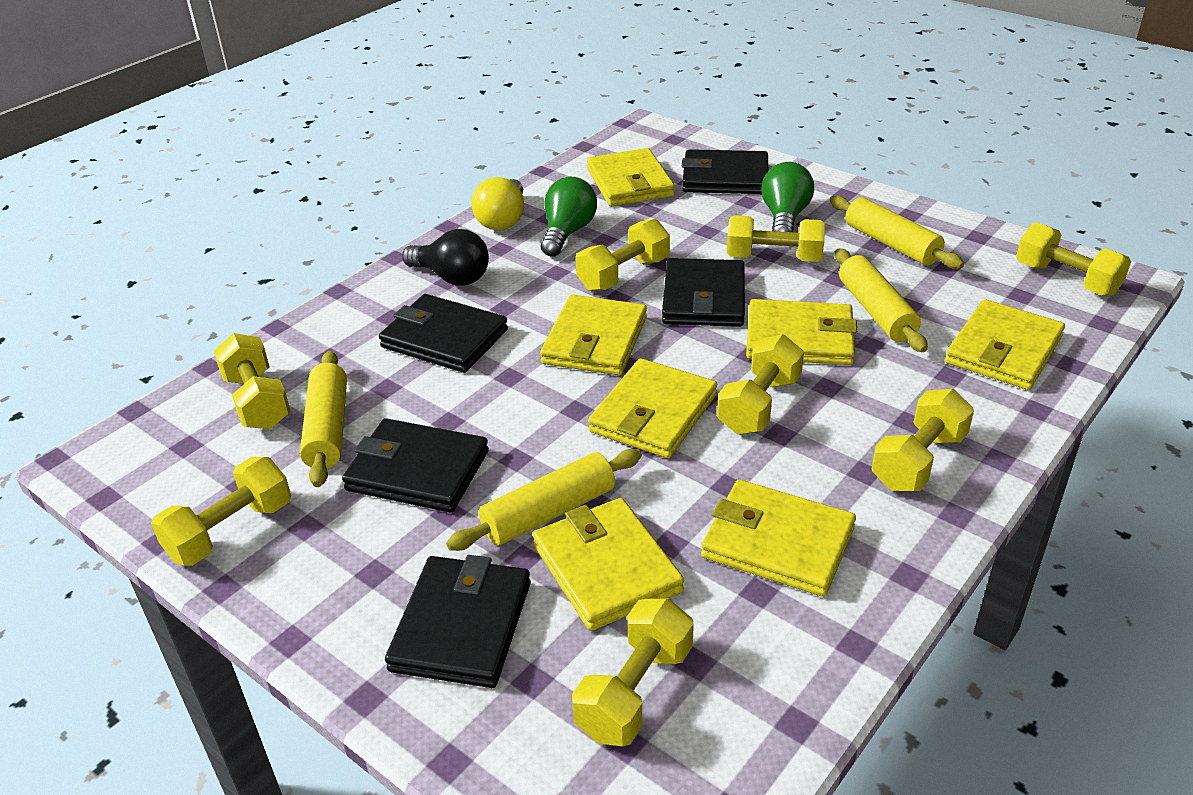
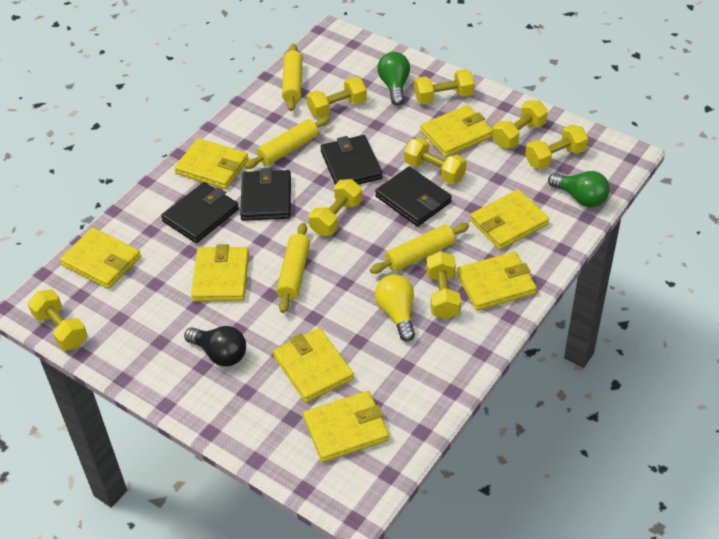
black wallet: [342,418,489,512] [379,294,508,373] [385,555,531,688] [662,258,745,327] [682,149,768,194] = 5 -> [161,182,239,243] [240,168,291,221] [320,135,383,185] [375,167,452,226] = 4
yellow wallet: [532,498,684,631] [540,295,647,375] [587,148,675,206] [588,358,717,458] [701,480,856,597] [746,299,857,365] [945,299,1065,390] = 7 -> [60,228,141,289] [175,138,249,189] [191,244,249,302] [273,328,354,403] [303,391,389,462] [420,105,493,157] [456,251,537,311] [470,190,549,250] = 8

